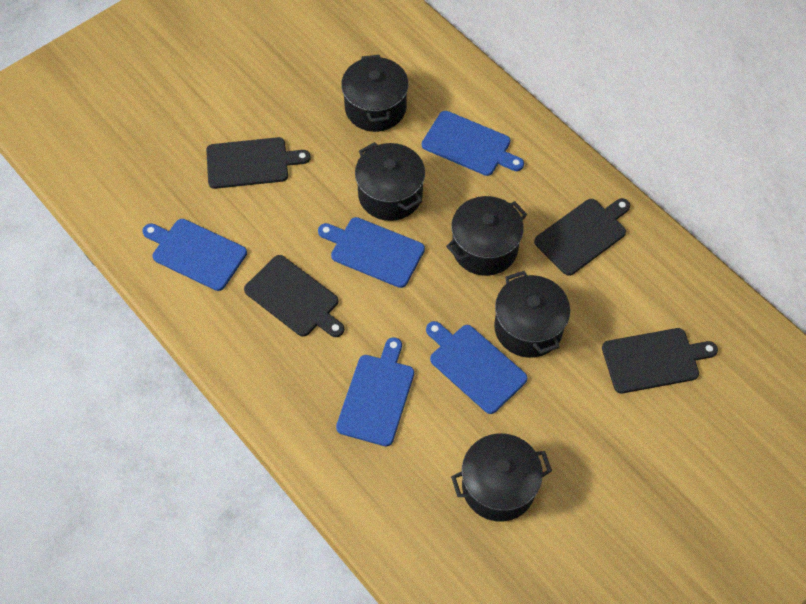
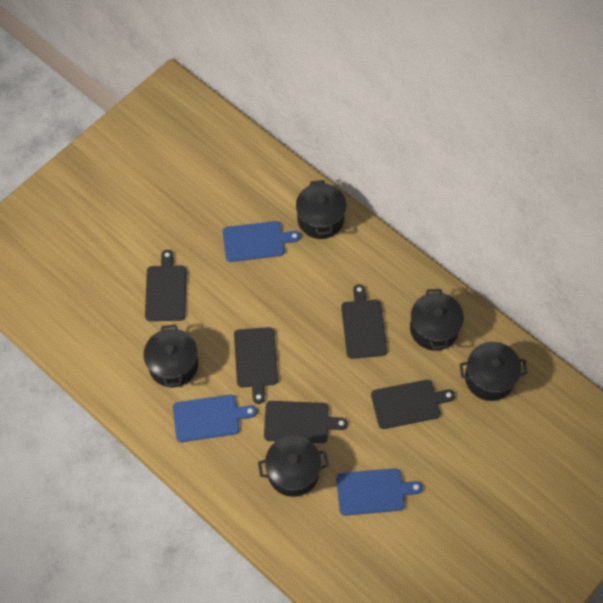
black cutting board: [206,137,311,189] [244,255,344,337] [534,198,630,276] [602,328,718,393] = 4 -> [145,250,186,321] [234,327,278,404] [264,401,348,443] [341,284,387,359] [371,380,455,429] = 5
blue cutting board: [143,219,247,291] [318,217,425,288] [336,337,414,446] [422,111,524,176] [426,321,528,414] = 5 -> [173,395,257,442] [222,221,300,262] [336,468,422,516] = 3

